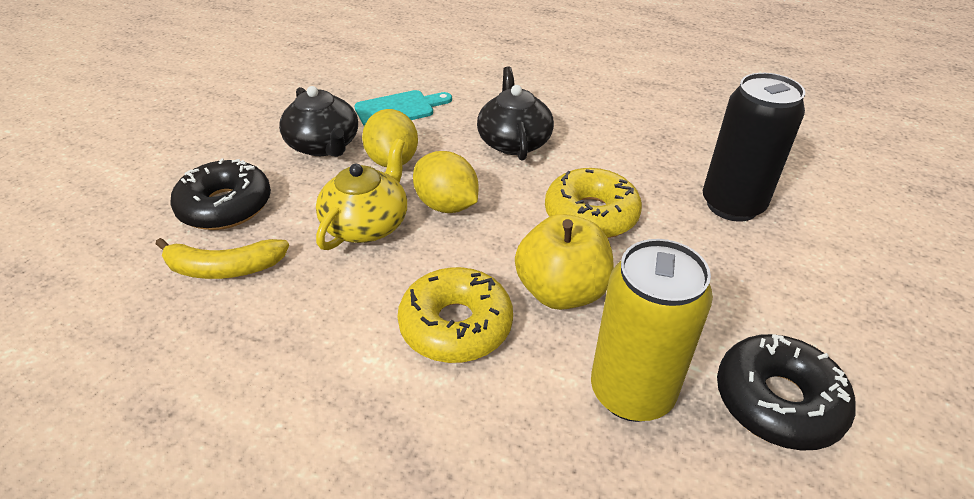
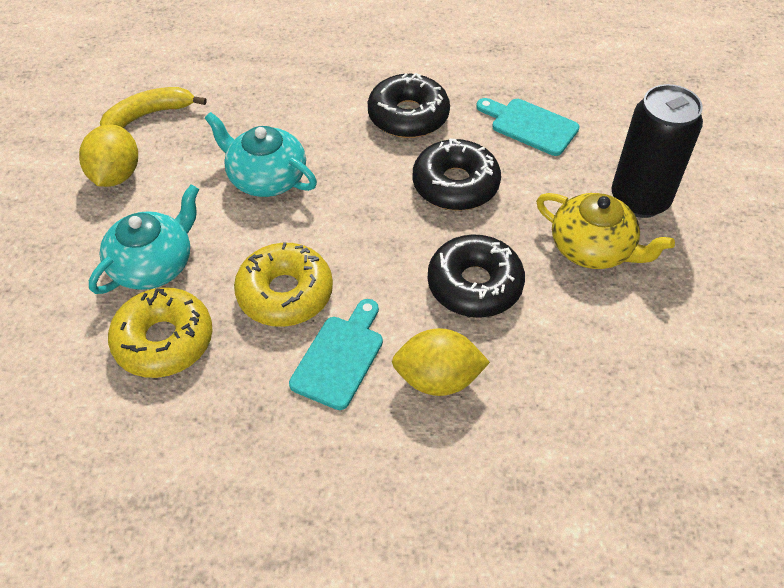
black donut: [171,158,271,230] [717,334,856,451] = 2 -> [368,73,450,138] [413,139,501,211] [428,234,525,318] = 3
black teapot: [279,86,358,157] [477,66,554,161] = 2 -> none = 0
turquoise cutting board: [354,90,452,126] = 1 -> [289,299,383,410] [476,98,579,156] = 2
turquoise teapot: none = 0 -> [89,184,199,294] [205,112,317,197] = 2
yellow apple: [515,214,614,310] = 1 -> none = 0
yellow can: [591,239,713,422] = 1 -> none = 0

